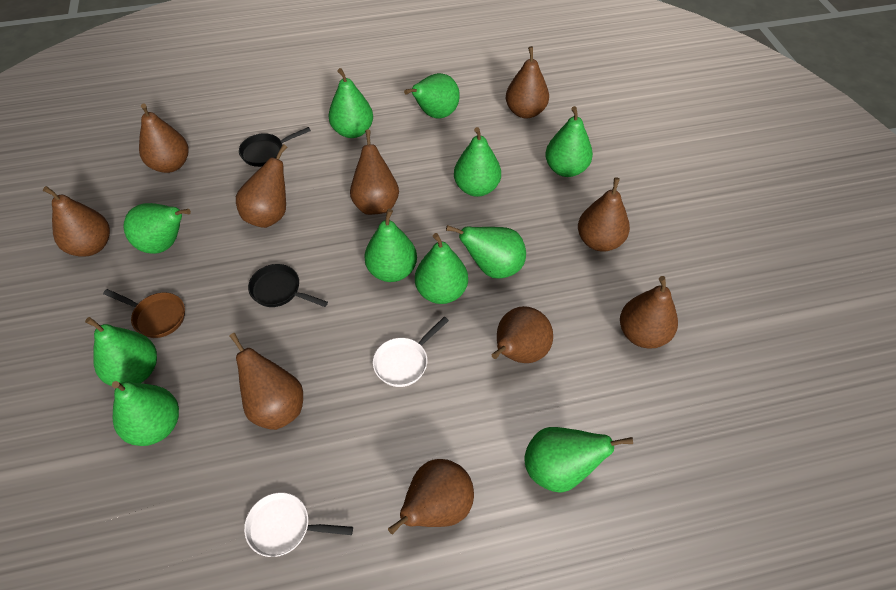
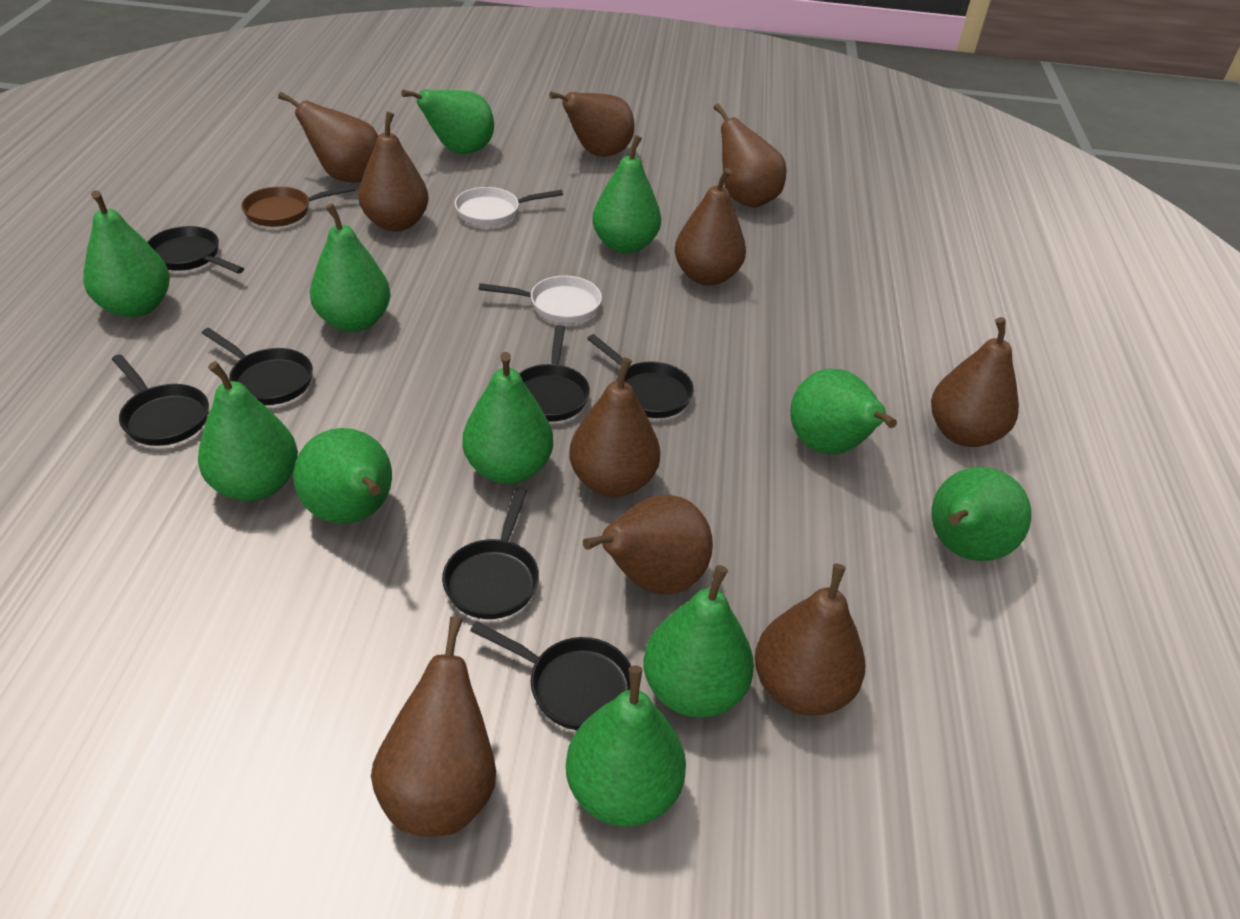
black pan: [239,127,311,167] [248,264,328,307] = 2 -> [112,354,209,446] [147,226,244,274] [202,328,313,405] [442,487,539,619] [470,621,631,730] [519,325,590,422] [587,334,694,418] = 7

